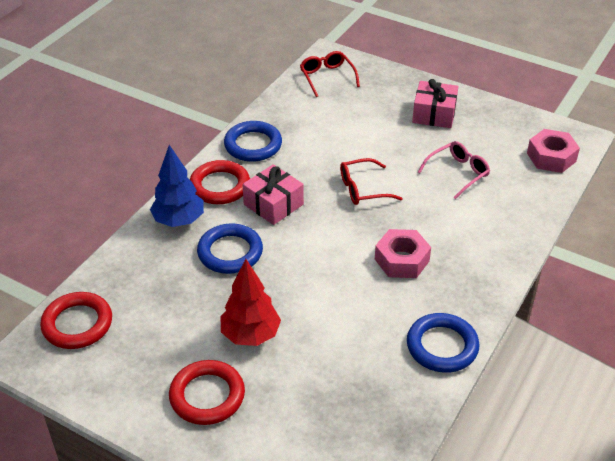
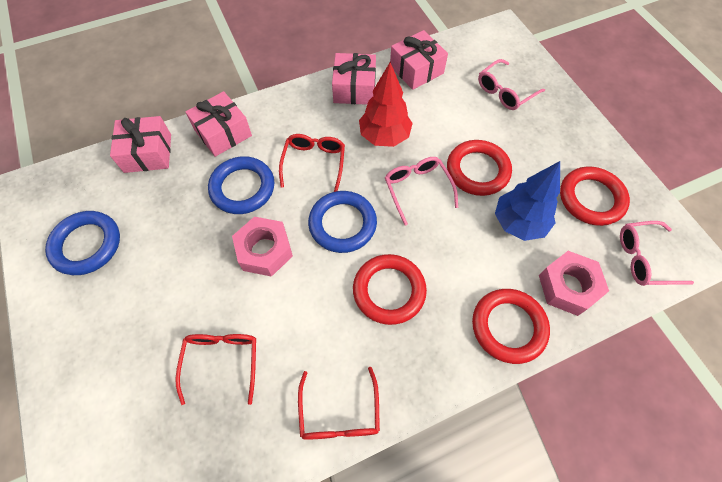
pink gift: [242,164,304,225] [412,79,458,128] = 2 -> [110,116,171,173] [185,91,252,157] [332,53,376,105] [390,30,448,90] = 4
pink glasses: [418,141,490,199] = 1 -> [385,157,458,226] [478,59,545,110] [620,221,694,286] = 3
red glasses: [300,51,360,97] [340,158,403,205] = 2 -> [175,334,256,405] [279,134,345,192] [298,367,380,440] = 3
red ring: [40,292,112,349] [169,360,245,425] [190,160,250,204] = 3 -> [353,254,427,325] [447,140,512,196] [472,289,550,364] [560,167,630,226] = 4

